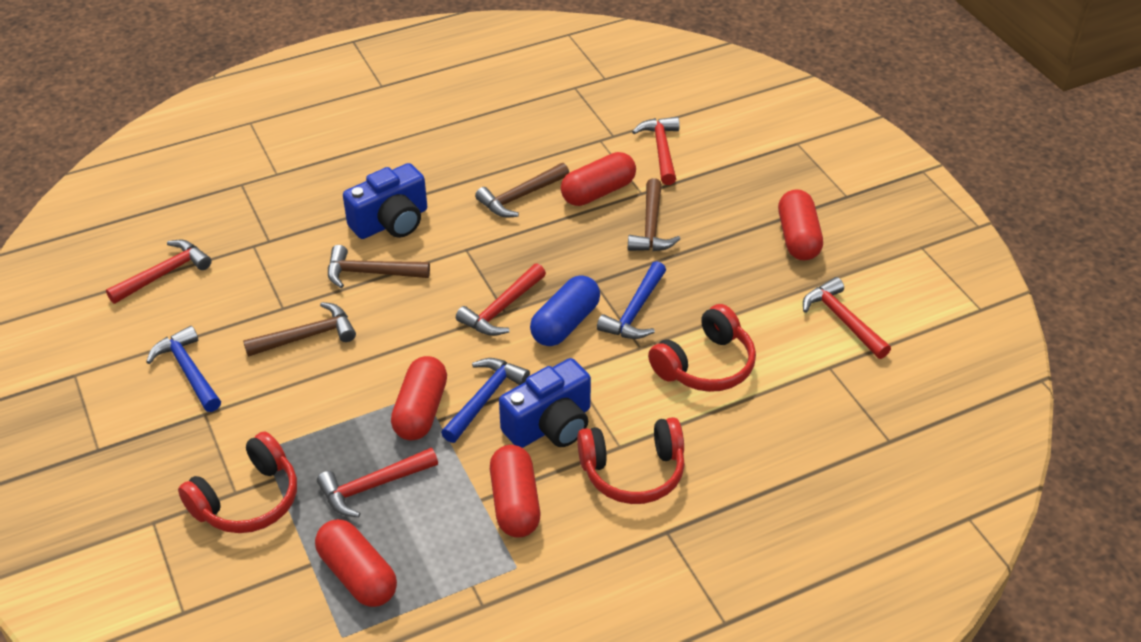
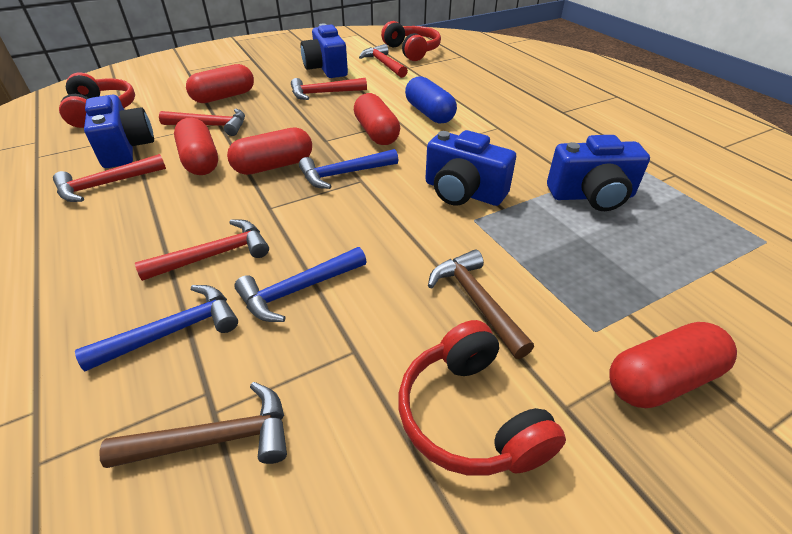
blue camera: [343,163,427,239] [499,358,591,448] = 2 -> [84,95,154,168] [301,24,348,78] [425,130,516,206] [547,135,650,211] = 4
brown hammer: [243,302,356,357] [328,245,430,288] [475,163,569,218] [628,178,680,251] = 4 -> [99,382,287,468] [428,250,534,359] = 2

